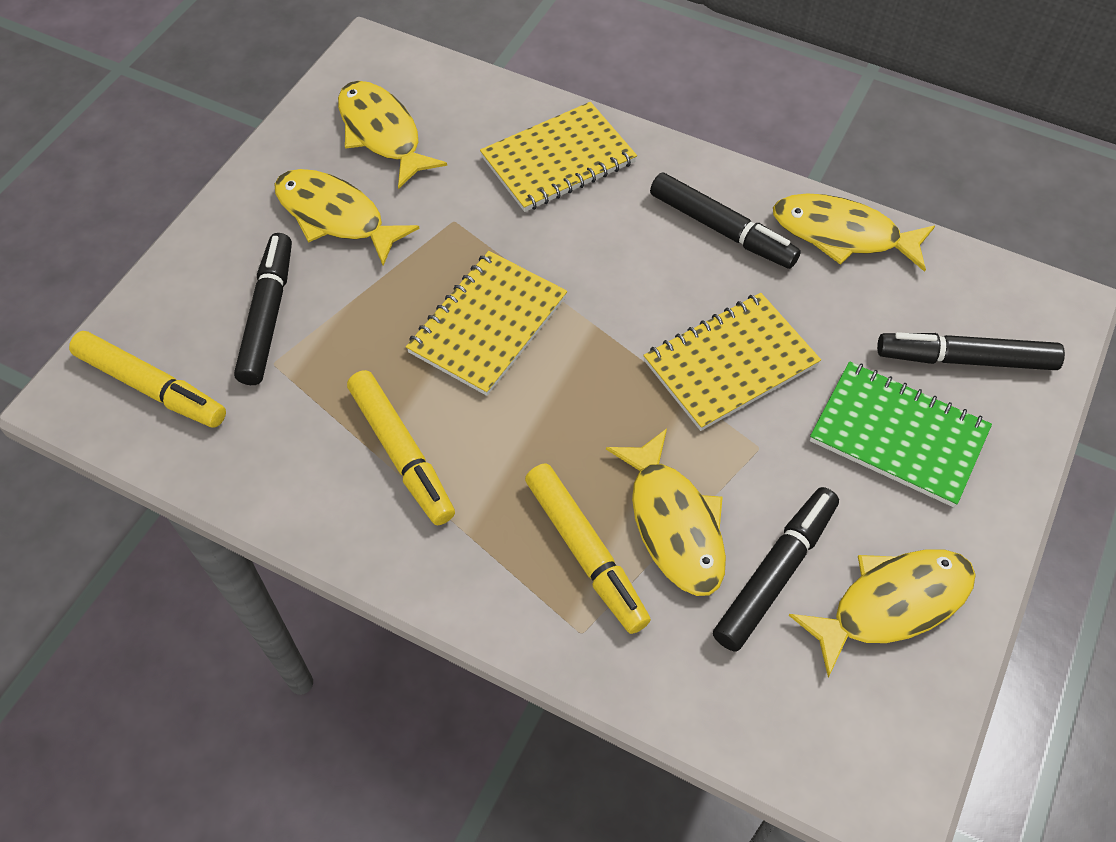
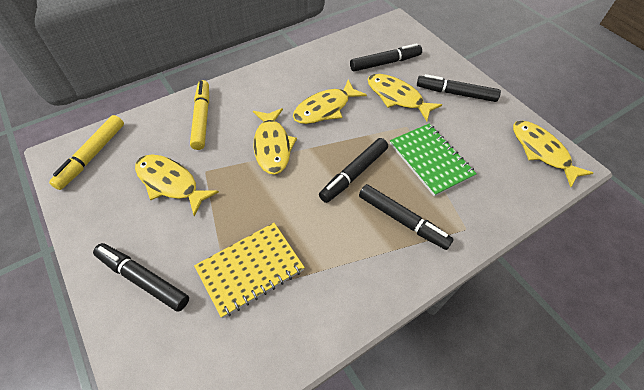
black marker: [234,233,292,385] [650,173,801,269] [713,487,839,652] [877,332,1065,370] = 4 -> [93,243,189,312] [319,138,388,203] [350,43,422,72] [359,184,454,250] [417,74,501,102] = 5
yellow marker: [69,331,226,427] [347,370,455,525] [525,463,651,634] = 3 -> [49,115,124,190] [190,80,209,150] = 2
yellow notebook: [406,251,567,396] [480,102,637,212] [643,293,821,431] = 3 -> [194,223,305,318] = 1

